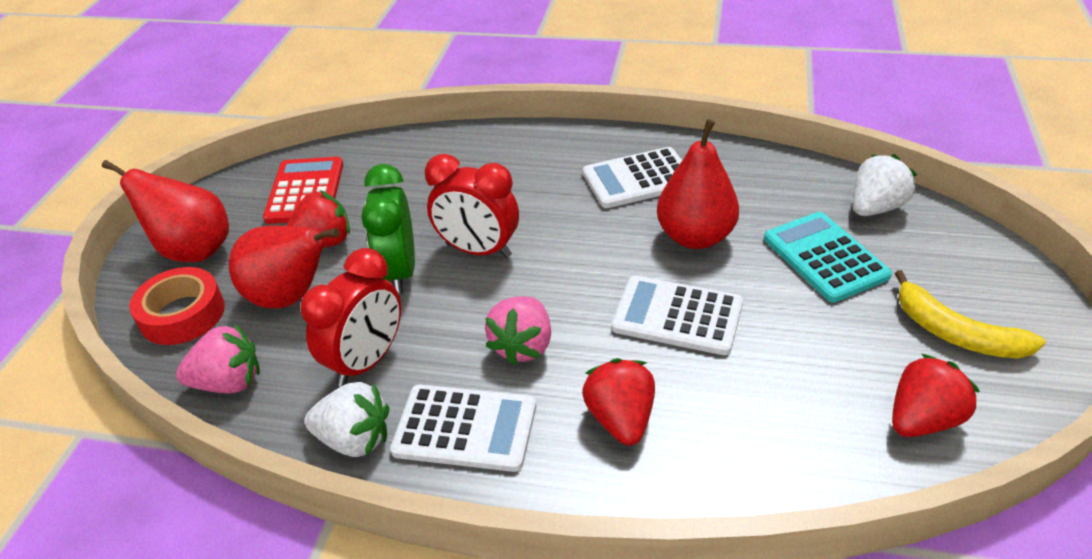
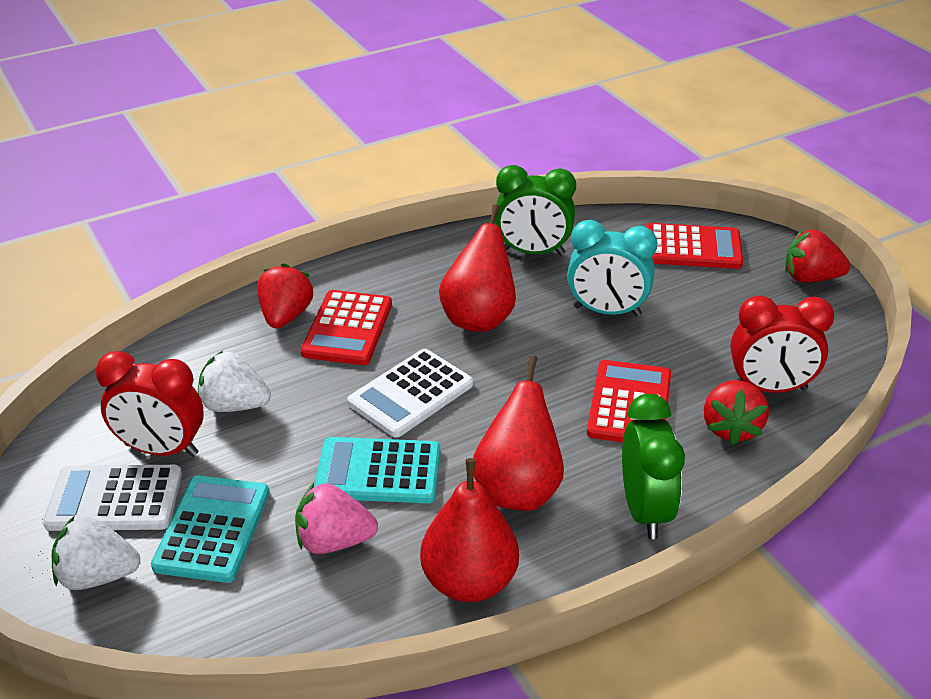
green clock: [362,164,415,294] = 1 -> [495,165,576,255] [622,394,685,539] = 2
pink strawberry: [176,323,260,393] [485,296,551,366] = 2 -> [295,483,378,554] = 1
red calculator: [263,157,343,224] = 1 -> [301,290,392,365] [587,360,671,443] [645,223,743,269] = 3
red tape: [130,267,225,345] = 1 -> none = 0
turquoise calculator: [764,212,892,303] = 1 -> [151,475,269,583] [314,437,440,503] = 2
turquoise clock: none = 0 -> [567,220,657,316] = 1
white calculator: [390,384,536,472] [583,147,682,208] [612,276,743,355] = 3 -> [43,465,182,531] [347,349,473,438] = 2
yellow banana: [894,270,1046,359] = 1 -> none = 0

